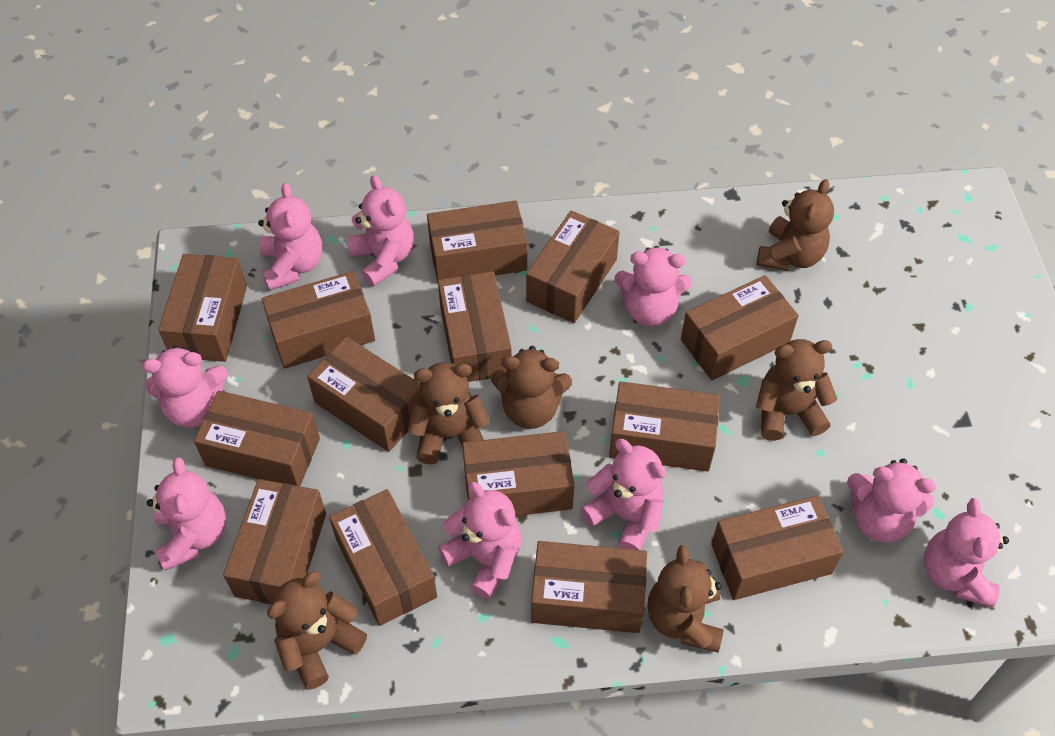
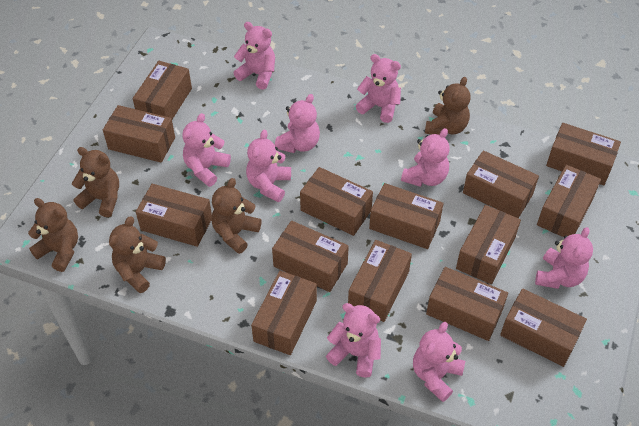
brown teddy bear: [267,571,367,690] [408,362,490,465] [491,346,572,429] [647,545,724,653] [756,339,837,441] [757,179,834,271] = 6 -> [28,198,78,272] [72,147,119,217] [109,216,166,293] [211,178,262,254] [425,77,471,135] = 5

